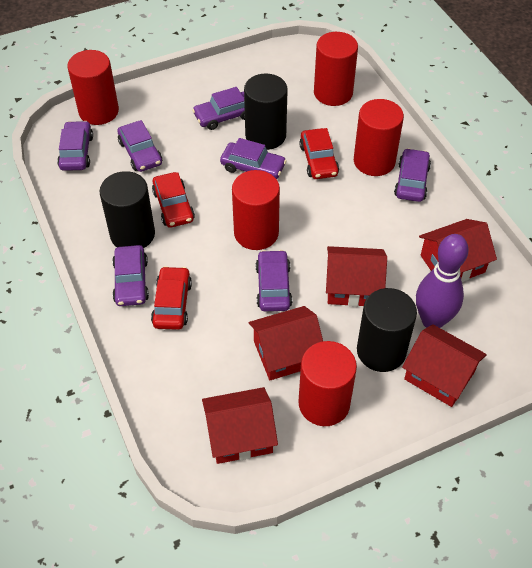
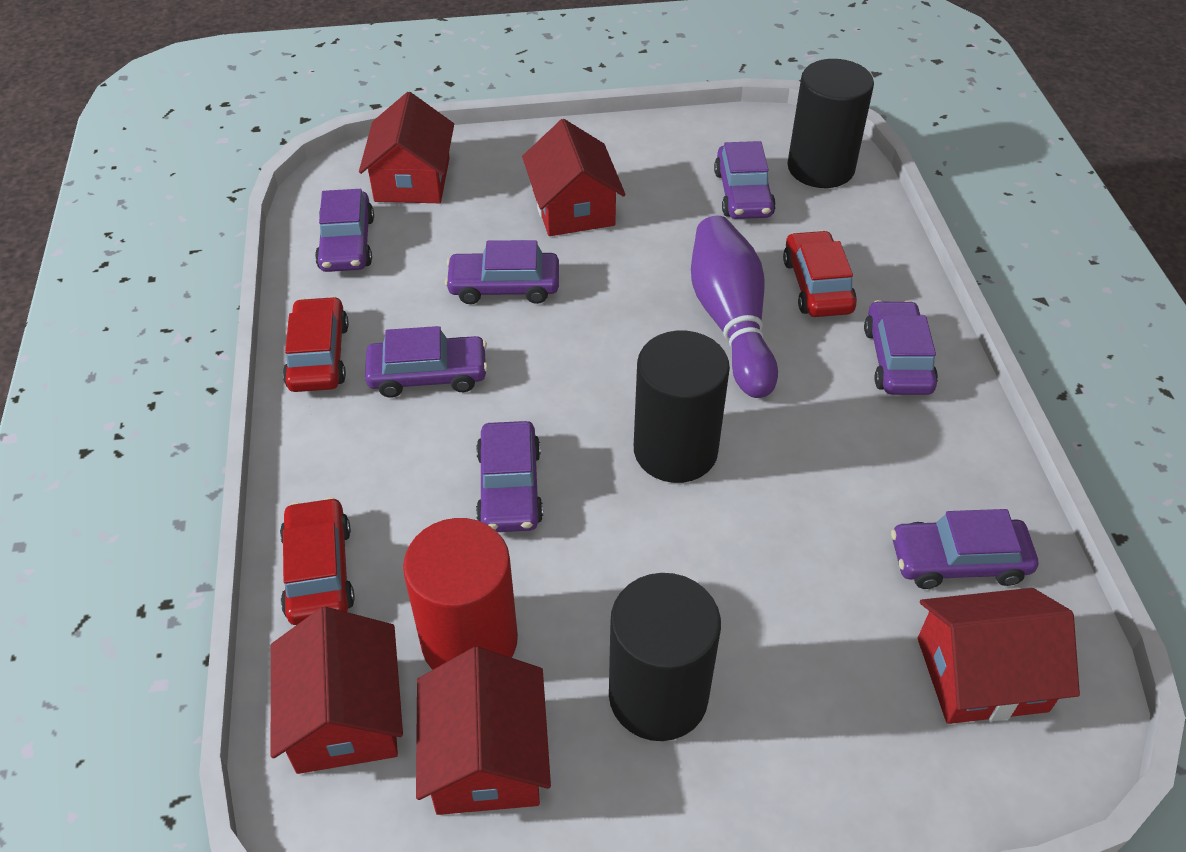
red cylinder: [67,50,119,125] [232,170,280,250] [299,341,357,426] [314,32,358,106] [354,99,404,176] = 5 -> [403,518,518,670] = 1

